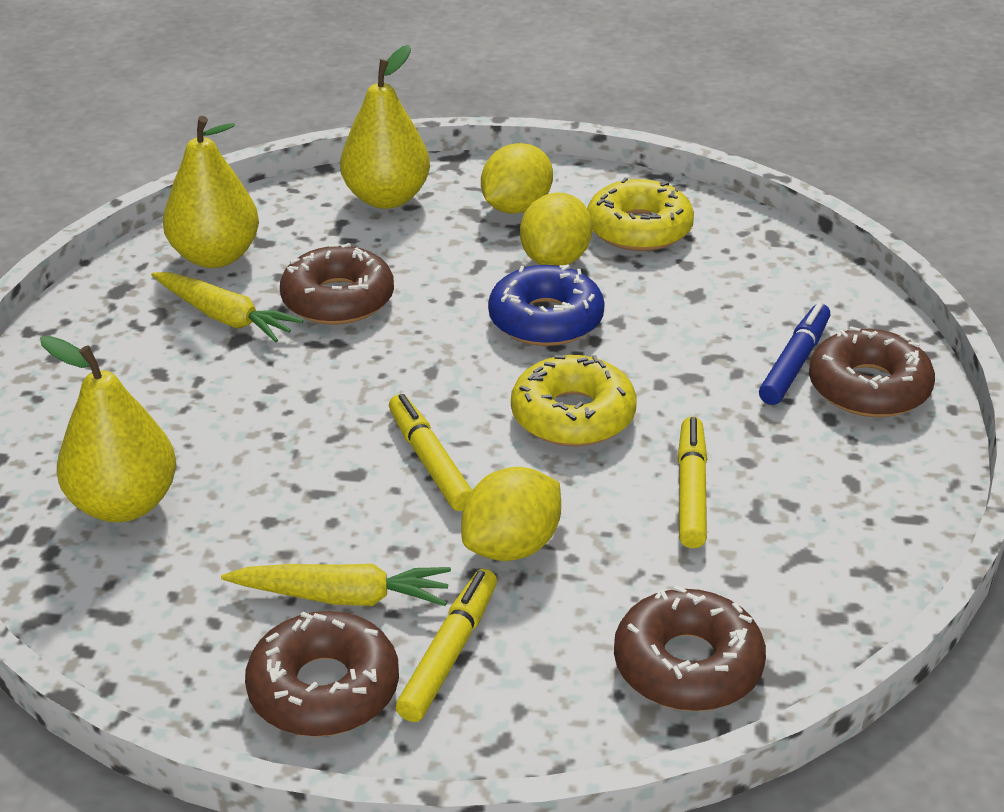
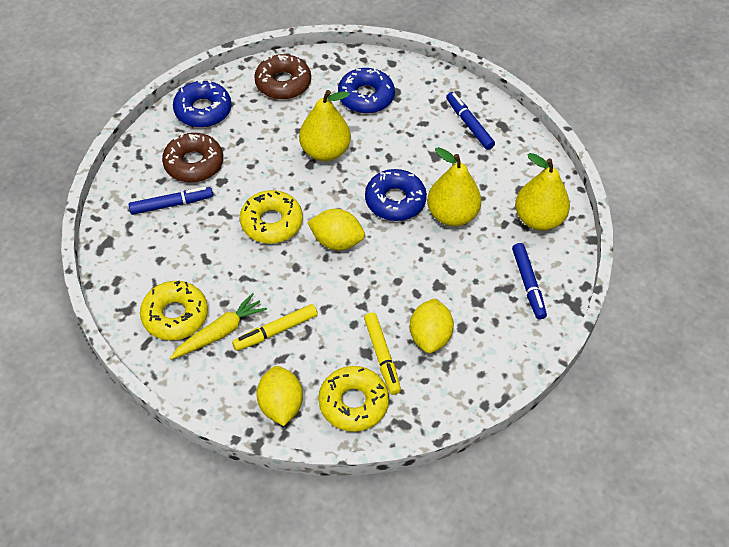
blue donut: [488,265,605,346] = 1 -> [173,80,231,128] [338,68,395,113] [365,169,427,221] = 3
blue marker: [759,303,830,405] = 1 -> [129,187,213,215] [446,92,495,150] [512,243,547,320] = 3
brown donut: [245,611,399,737] [280,243,394,325] [614,585,766,711] [809,326,935,417] = 4 -> [162,133,223,183] [254,54,311,99] = 2
yellow carrot: [151,272,303,342] [221,564,451,606] = 2 -> [170,293,267,360] = 1
yellow donut: [511,355,637,447] [587,178,694,251] = 2 -> [140,281,208,340] [240,190,303,244] [318,366,389,432] = 3
yellow marker: [389,394,472,511] [396,569,497,722] [678,417,707,548] = 3 -> [232,304,318,351] [364,312,401,395] = 2

